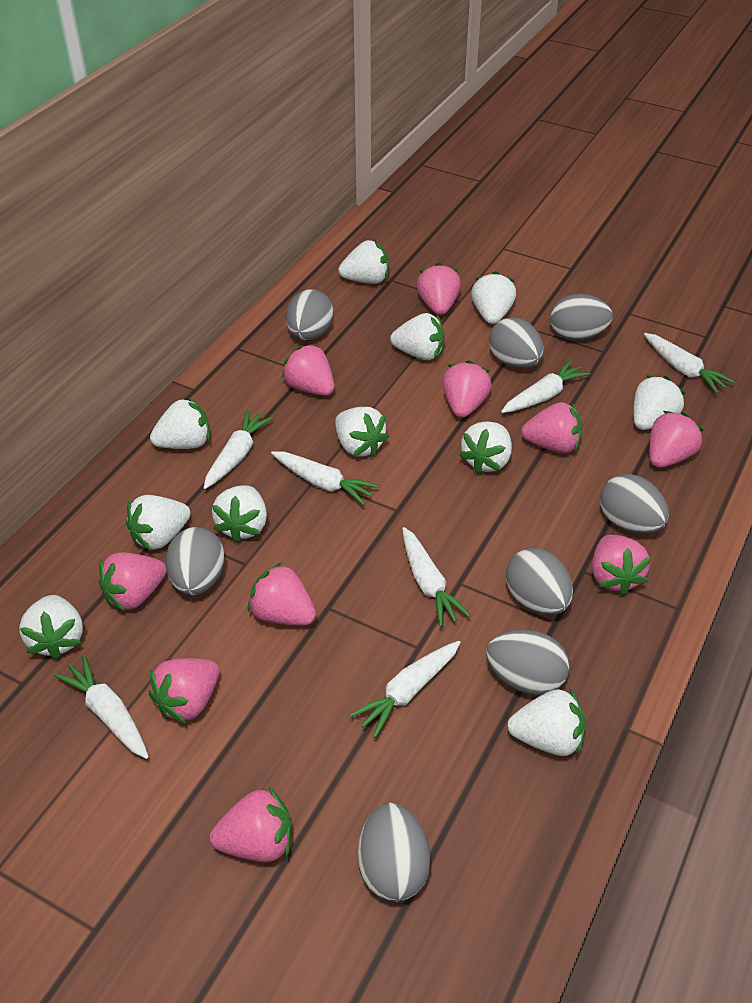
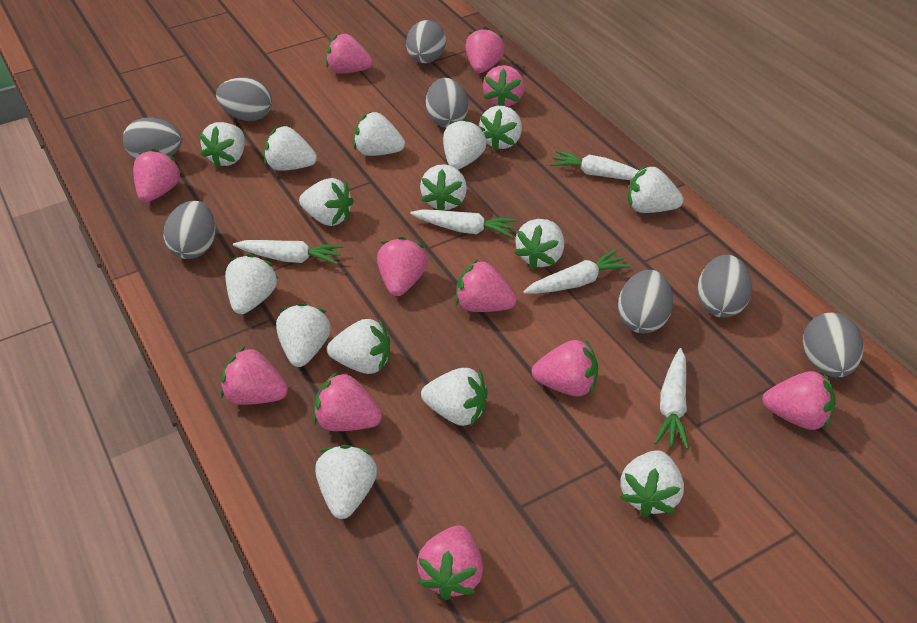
pink strawberry: [98,552,167,612] [149,658,219,723] [210,787,292,862] [248,562,316,626] [282,344,334,396] [417,262,461,315] [442,360,492,418] [521,402,583,453] [592,535,651,595] [650,411,704,468] = 10 -> [133,149,182,202] [220,347,288,405] [314,372,382,431] [326,34,373,74] [377,237,428,296] [417,525,483,600] [456,259,517,312] [465,27,505,73] [483,65,524,107] [532,339,598,397] [762,371,836,430] = 11
white carrot: [54,655,149,759] [204,410,273,489] [271,451,379,505] [350,641,461,738] [402,527,471,627] [501,360,590,413] [644,333,735,394] = 7 -> [233,240,344,265] [410,209,518,238] [523,249,631,294] [550,150,639,180] [654,348,689,449] = 5
white strawberry: [19,595,83,660] [126,495,191,551] [150,397,210,449] [212,485,267,543] [335,407,389,457] [339,240,389,284] [390,313,444,360] [459,421,512,474] [471,271,516,324] [508,689,586,756] [634,375,685,430] = 11 -> [199,122,245,168] [225,254,279,314] [264,126,317,171] [276,303,331,367] [299,178,354,226] [315,445,377,519] [327,318,390,374] [354,112,405,156] [420,164,467,210] [421,368,488,426] [443,118,487,169] [479,106,522,151] [514,219,564,270] [620,450,684,517] [628,166,684,213] = 15

